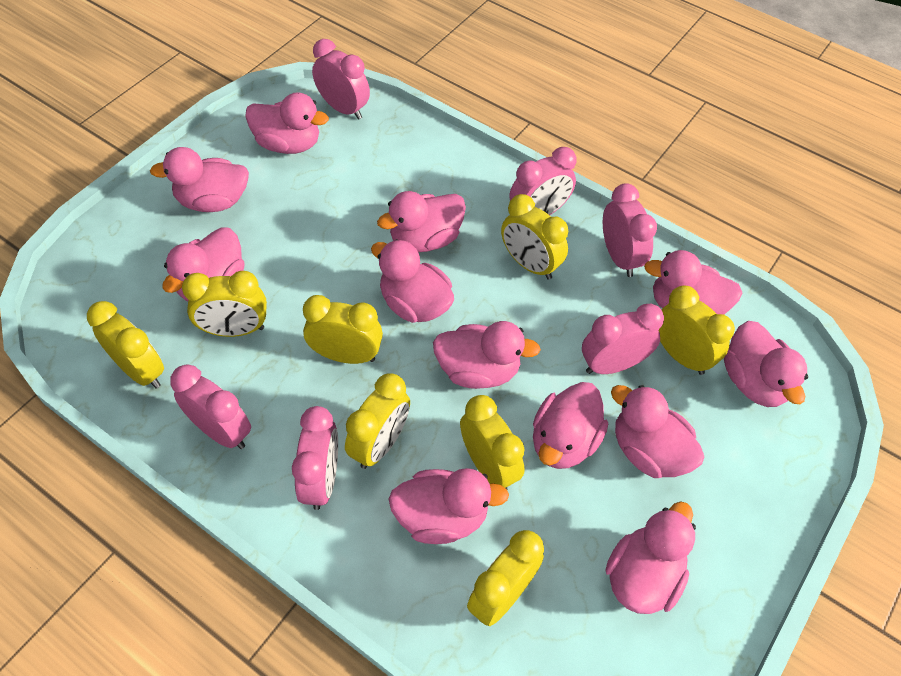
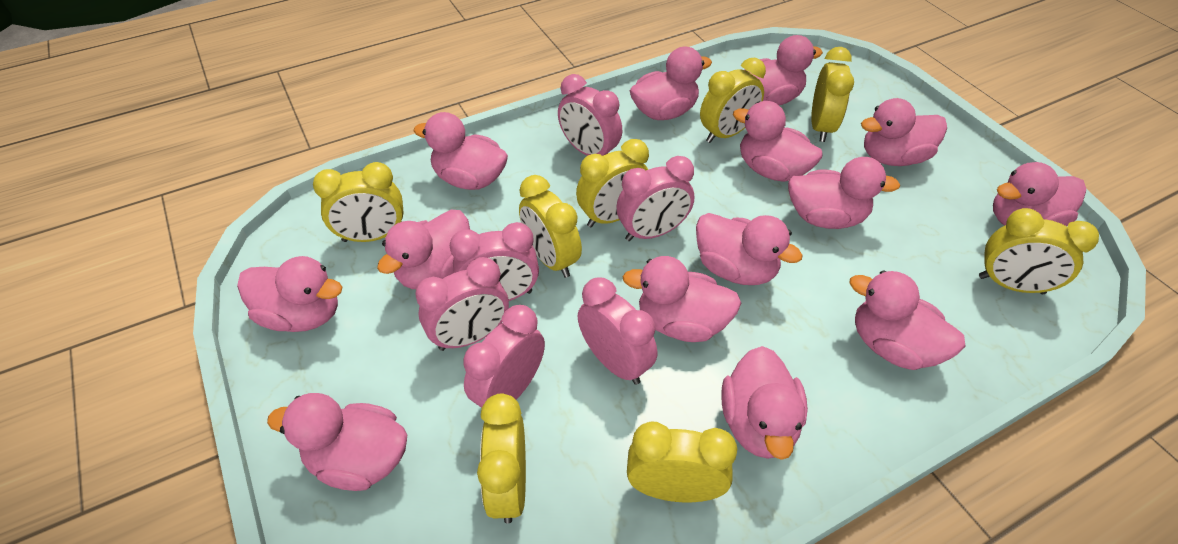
pink duck: [150,147,249,212] [163,227,245,301] [245,92,329,154] [371,239,454,323] [377,191,466,252] [388,468,509,544] [433,321,541,389] [533,382,608,469] [605,501,696,614] [611,385,704,478] [644,250,742,315] [724,321,808,407] = 12 -> [237,256,342,332] [267,393,407,491] [377,210,470,289] [414,112,508,190] [623,256,741,342] [630,47,712,120] [696,213,803,285] [722,346,808,460] [733,101,823,182] [744,35,823,105] [788,157,900,229] [850,270,966,370] [861,98,947,166] [993,162,1086,226] = 14

